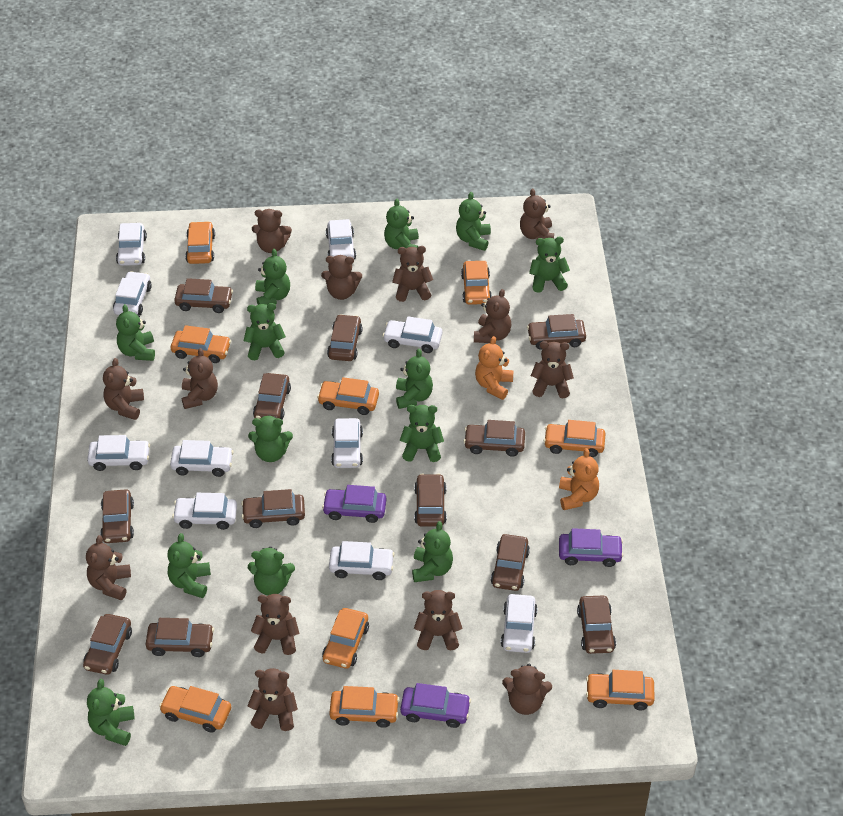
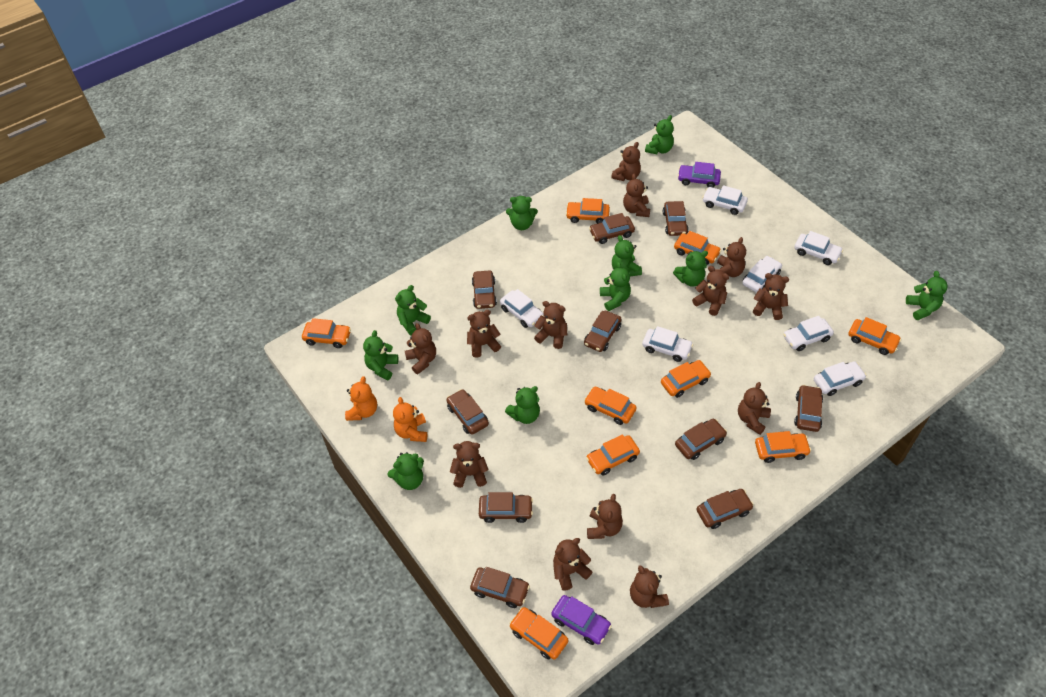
brown car: [83,614,132,675] [100,489,134,543] [146,618,214,657] [174,278,233,313] [241,489,305,528] [253,373,291,420] [327,314,363,361] [414,474,447,526] [464,420,525,457] [491,534,530,591] [527,314,586,350] [577,595,616,654] = 12 -> [446,389,489,435] [470,567,530,608] [472,270,497,309] [479,492,533,523] [584,311,621,352] [589,213,635,244] [663,201,689,236] [675,419,727,460] [696,489,754,529] [794,385,823,432] = 10
green teddy bear: [87,679,135,746] [116,304,155,361] [167,533,211,598] [244,303,286,360] [248,415,293,462] [248,546,295,595] [255,249,290,305] [384,198,419,249] [396,349,433,409] [400,405,444,462] [412,521,453,582] [456,192,491,251] [529,237,570,293] = 13 -> [363,330,399,381] [387,452,424,490] [395,285,431,335] [505,386,540,424] [506,196,538,230] [600,262,631,311] [612,235,642,276] [645,115,674,154] [673,251,708,287] [906,271,947,320] = 10
purple car: [322,485,387,523] [400,683,471,728] [559,528,623,567] = 3 -> [551,595,612,645] [678,162,721,188] = 2
white car: [87,435,150,471] [113,271,152,315] [116,223,147,266] [170,440,234,477] [172,493,237,530] [326,219,356,260] [329,541,395,580] [331,418,363,468] [383,316,443,353] [501,594,538,653] = 10 -> [500,289,544,328] [642,326,693,362] [702,185,748,215] [742,256,782,293] [783,316,834,351] [795,231,843,265] [814,361,866,396] = 7

